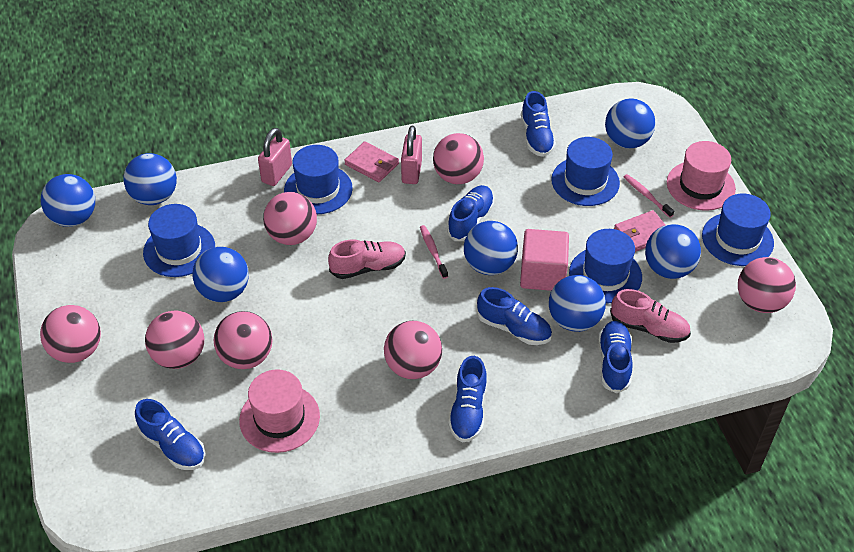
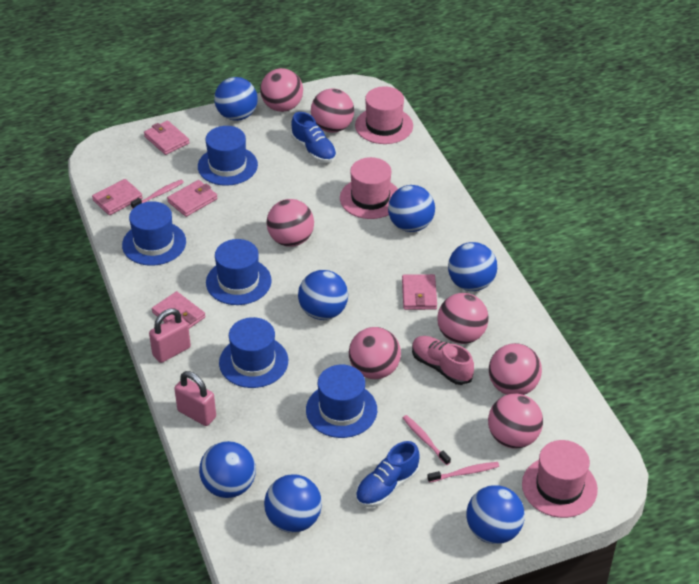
blue shoe: [135,399,205,470] [447,185,494,241] [448,356,487,442] [477,287,552,345] [521,91,556,157] [598,321,633,393] = 6 -> [291,112,337,163] [356,441,420,507] = 2
pink cube: [520,229,569,291] = 1 -> none = 0
pink hat: [239,369,320,453] [667,141,736,211] = 2 -> [340,157,398,219] [355,86,413,144] [522,440,598,518] = 3
pink shoe: [328,240,406,279] [610,289,691,343] = 2 -> [412,336,474,385] = 1
pink toothbrush: [420,225,448,279] [624,174,674,218] = 2 -> [130,180,184,208] [403,415,451,465] [427,462,499,482] = 3
pink wallet: [344,141,399,182] [614,210,666,252] = 2 -> [92,179,143,215] [144,120,190,155] [152,291,205,328] [167,180,218,217] [402,274,437,310] = 5

